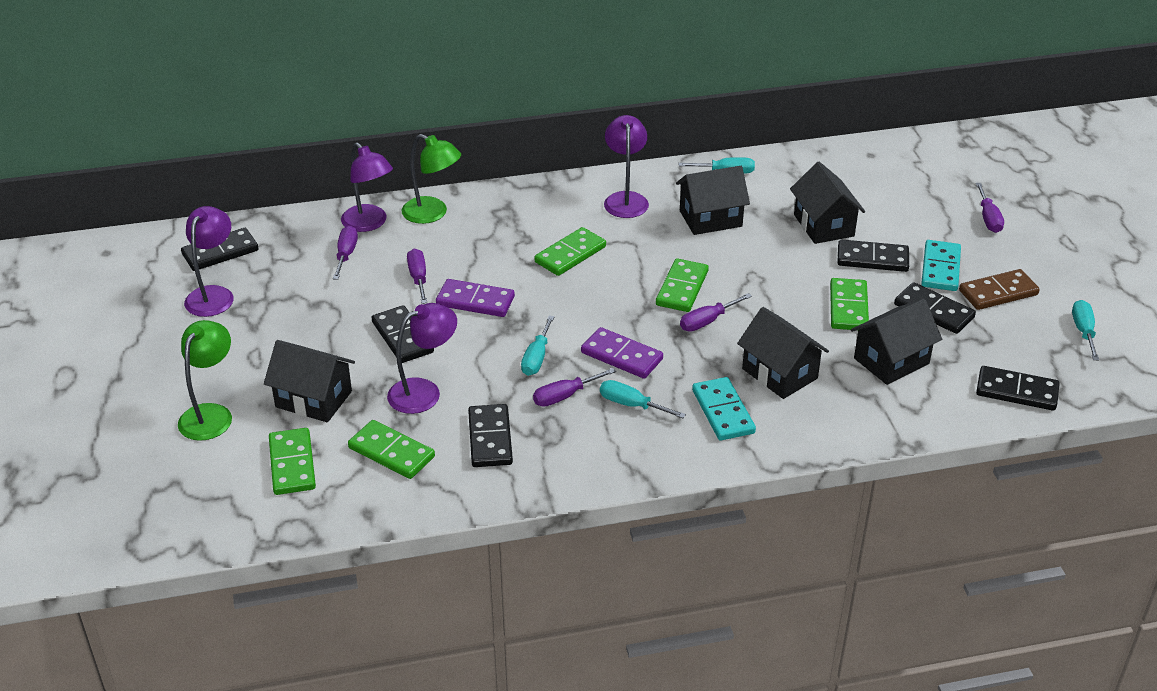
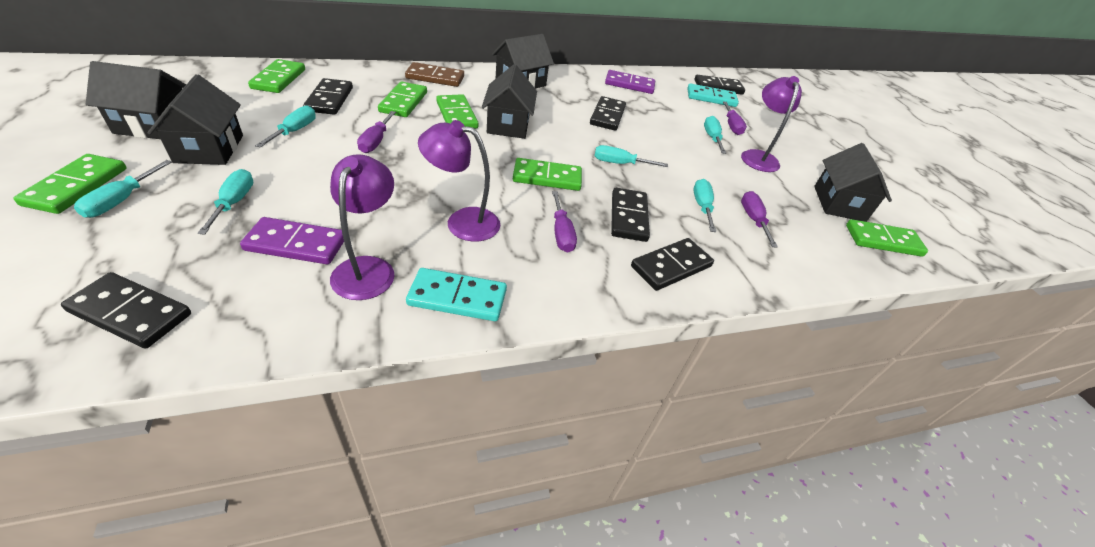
green domino: [269,428,316,495] [348,420,435,479] [534,227,606,276] [656,258,709,312] [830,278,869,330] = 5 -> [13,154,126,214] [248,59,305,93] [378,81,427,117] [436,94,478,129] [513,158,582,191] [846,219,928,257] = 6
green lamp: [178,320,232,441] [402,134,461,224] = 2 -> none = 0
purple lamp: [184,206,234,317] [341,142,393,232] [387,303,457,414] [604,115,649,218] = 4 -> [330,154,394,300] [418,120,501,242] [741,76,802,172] = 3
purple screwdriver: [333,226,358,280] [407,249,427,304] [533,368,616,407] [680,293,752,332] [976,183,1004,233] = 5 -> [357,111,396,153] [552,191,577,253] [723,101,747,135] [741,191,778,248] = 4
turquoise screwdriver: [521,315,555,376] [600,380,686,418] [679,157,755,173] [1072,300,1099,360] = 4 -> [74,160,172,218] [197,169,253,235] [255,105,316,147] [594,145,668,167] [693,179,716,232] [704,116,726,154] = 6

